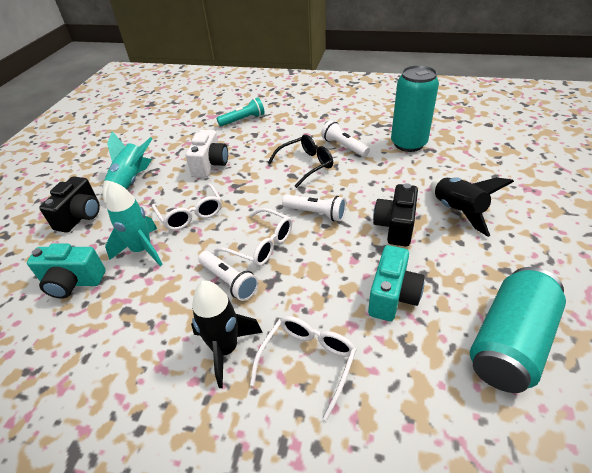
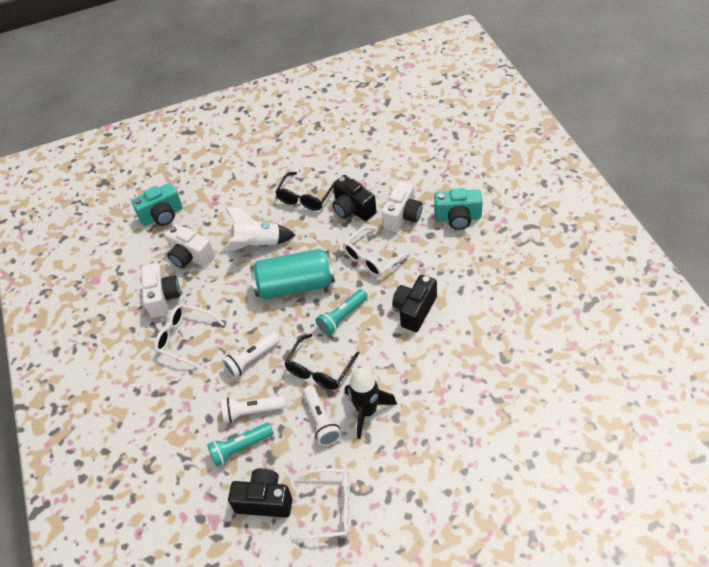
black camera: [39,176,100,233] [373,183,418,247] = 2 -> [228,468,293,518] [332,175,377,221] [392,275,437,332] = 3
black glasses: [268,135,333,188] = 1 -> [275,172,333,211] [284,334,359,390] = 2
black rocket: [191,281,263,388] [430,177,514,237] = 2 -> [345,368,397,439] = 1
turquoise can: [391,65,439,152] [470,267,566,393] = 2 -> [250,249,335,300] = 1
turquoise flashlight: [216,97,265,127] = 1 -> [207,423,274,467] [316,289,368,336] = 2
turquoise rocket: [102,131,153,204] [105,181,163,266] = 2 -> none = 0
white camera: [186,130,228,178] = 1 -> [141,263,181,318] [165,224,215,268] [382,181,423,232] = 3
white rocket: none = 0 -> [221,206,295,251] = 1

